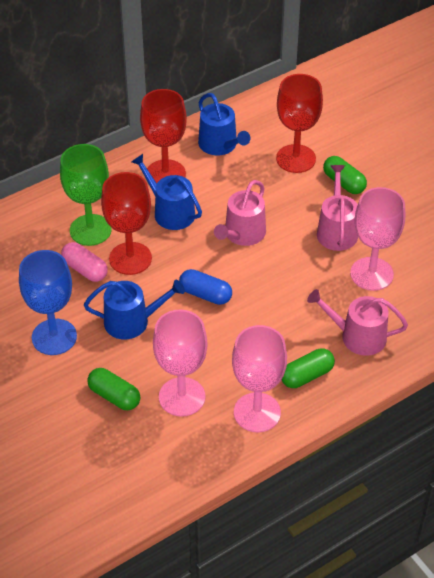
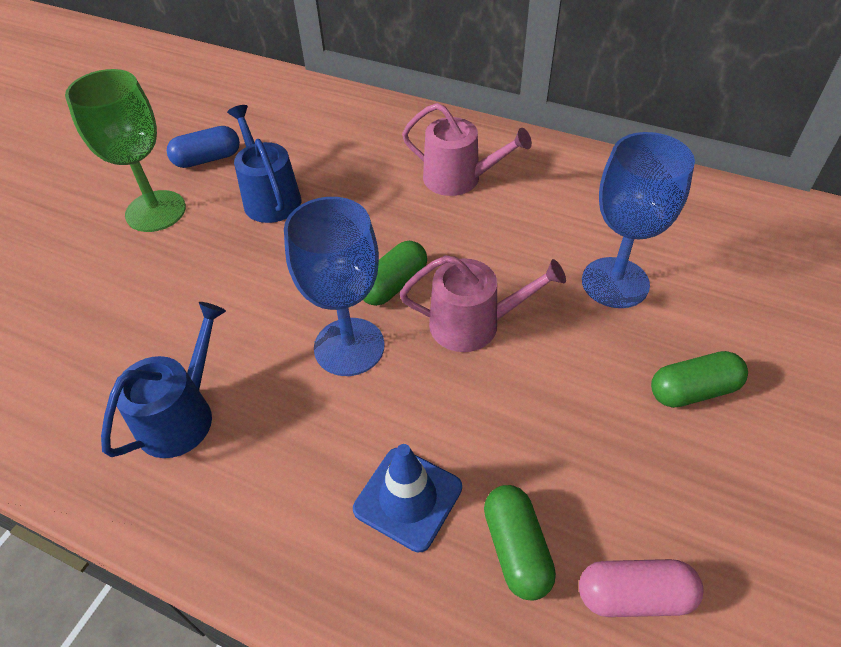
blue goblet: [19,250,77,355] = 1 -> [284,197,385,376] [582,132,695,308] = 2
blue traffic cone: none = 0 -> [353,444,462,553] = 1
blue watering can: [84,280,185,339] [131,154,202,230] [198,93,250,155] = 3 -> [101,302,226,458] [227,105,301,223] = 2
pink goblet: [153,310,208,417] [232,325,287,432] [350,187,405,291] = 3 -> none = 0
pink watering can: [214,180,266,246] [307,289,408,356] [317,165,358,251] = 3 -> [400,255,566,352] [402,103,532,196] = 2
red goblet: [101,172,152,275] [140,89,187,183] [276,74,323,173] = 3 -> none = 0

